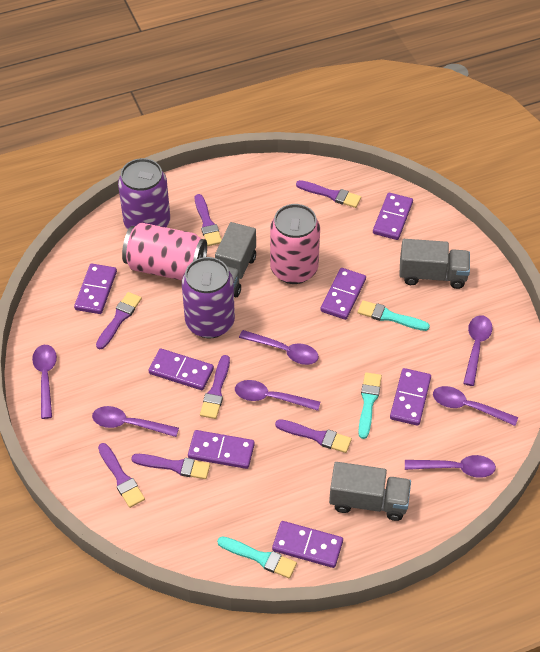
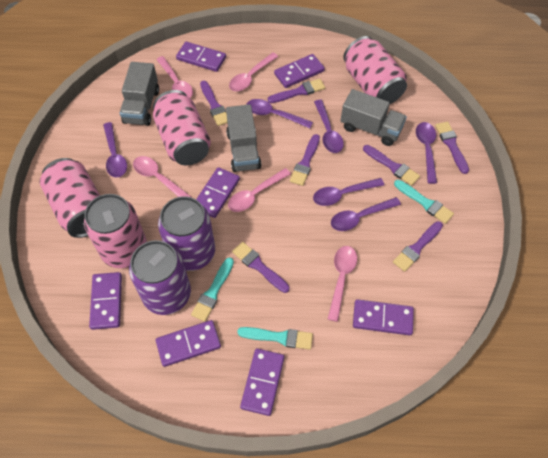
pink can: [122,222,207,280] [270,204,320,284] = 2 -> [40,158,100,238] [84,194,147,268] [153,90,211,165] [343,36,407,104] = 4
pink spoon: none = 0 -> [133,156,192,198] [156,56,193,98] [228,168,291,212] [229,53,279,91] [328,246,357,322] = 5
purple spoon: [32,345,57,419] [92,406,179,437] [235,380,320,411] [239,330,319,365] [405,455,496,478] [433,386,518,426] [463,315,492,386] = 7 -> [103,122,127,177] [246,99,313,128] [313,178,384,206] [314,100,344,153] [331,197,401,231] [416,122,437,184] = 6

